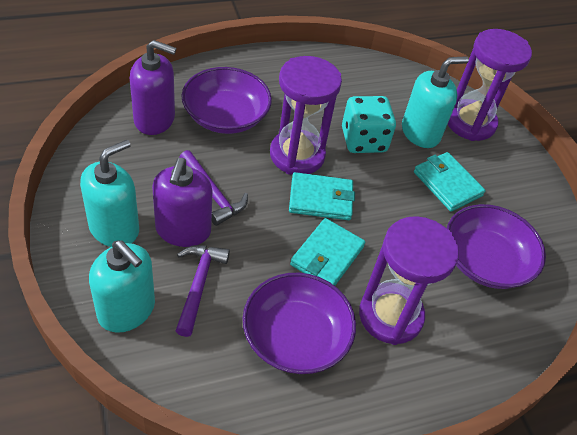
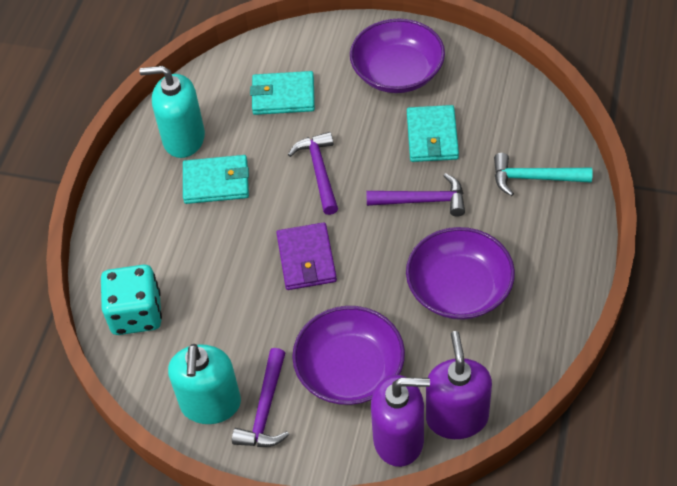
purple hammer: [176,245,230,337] [179,150,248,226] = 2 -> [232,348,289,447] [288,132,338,215] [367,173,465,217] = 3
purple hourglass: [270,56,342,175] [359,216,459,345] [448,29,532,141] = 3 -> none = 0
purple wallet: none = 0 -> [276,222,337,290] = 1
turquoise hammer: none = 0 -> [494,153,593,196] = 1
turquoise soap dispenser: [80,140,139,247] [89,240,155,333] [402,56,469,148] = 3 -> [139,66,205,158] [168,344,241,424] = 2

